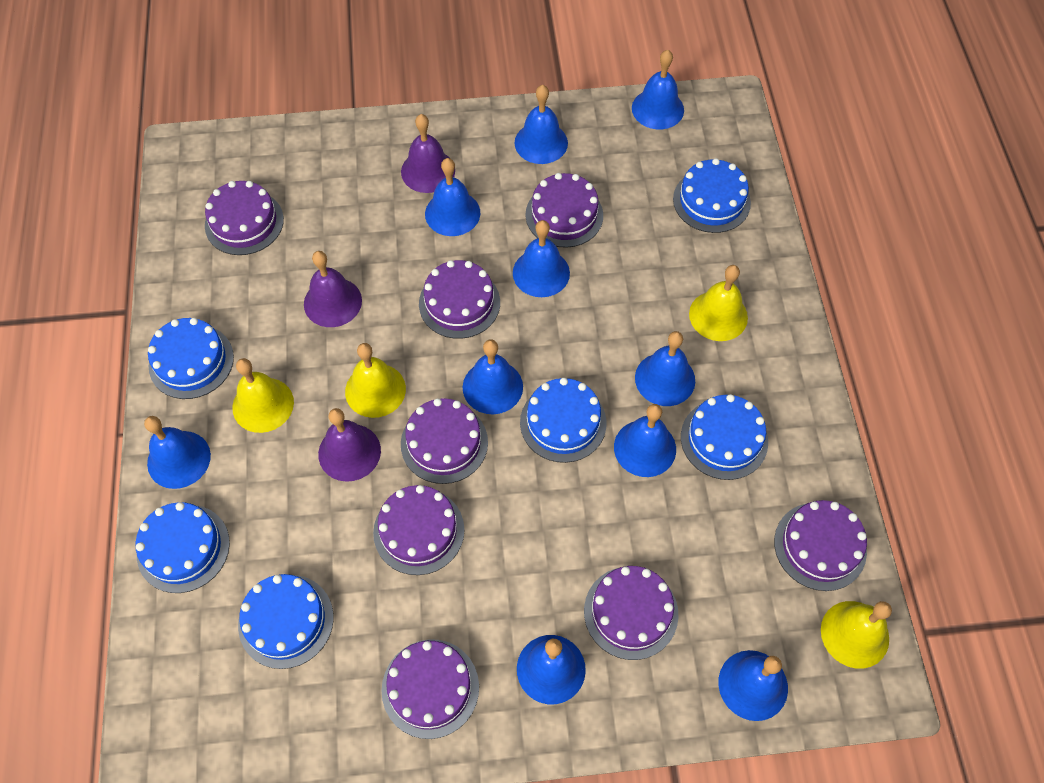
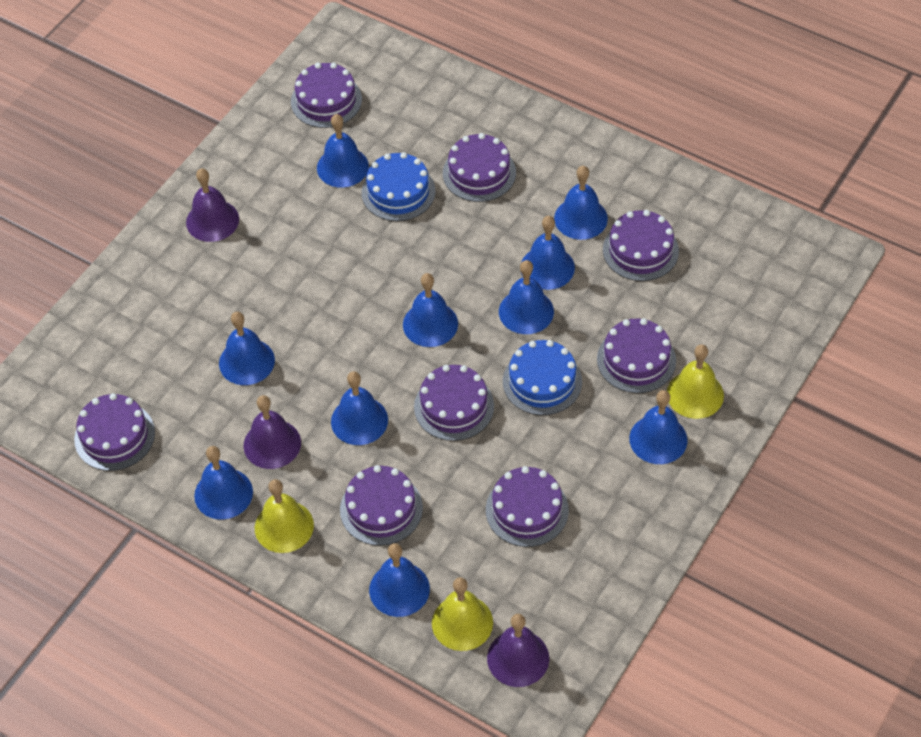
blue cake: [136,502,230,593] [148,318,234,399] [238,574,334,669] [520,378,607,463] [673,158,751,233] [681,394,768,480] = 6 -> [362,152,435,221] [503,340,582,415] = 2
yellow bell: [232,358,294,433] [345,343,406,418] [689,265,748,341] [821,601,892,669] = 4 -> [255,479,314,553] [432,577,493,651] [667,344,724,419] = 3

